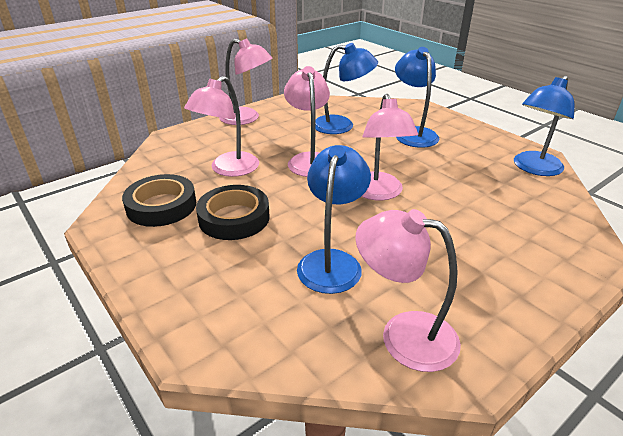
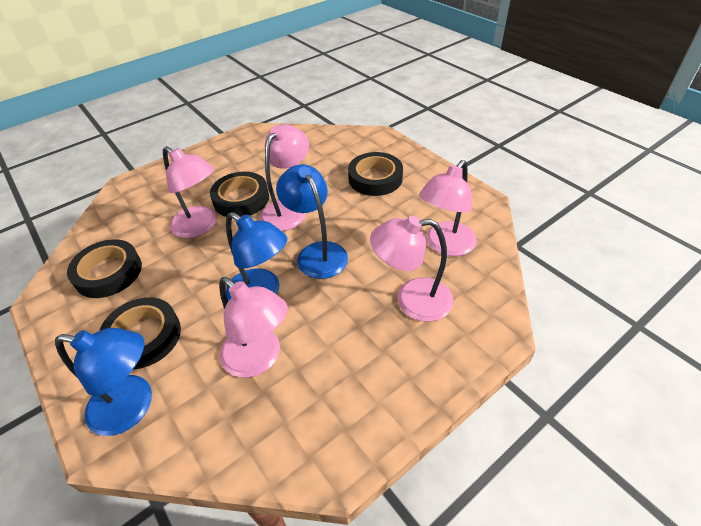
black tape: [122,174,196,227] [196,185,270,240] = 2 -> [67,239,142,298] [99,297,181,369] [210,172,269,217] [348,152,403,196] = 4
blue lamp: [297,145,371,294] [316,43,378,134] [395,47,439,148] [514,75,574,176] = 4 -> [55,328,152,436] [226,212,287,301] [276,164,348,279] = 3

